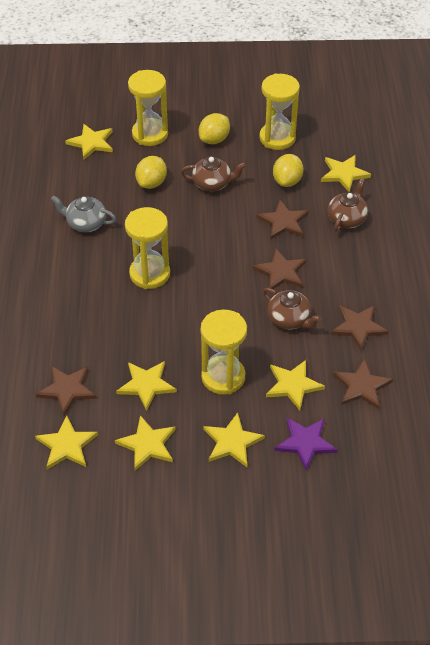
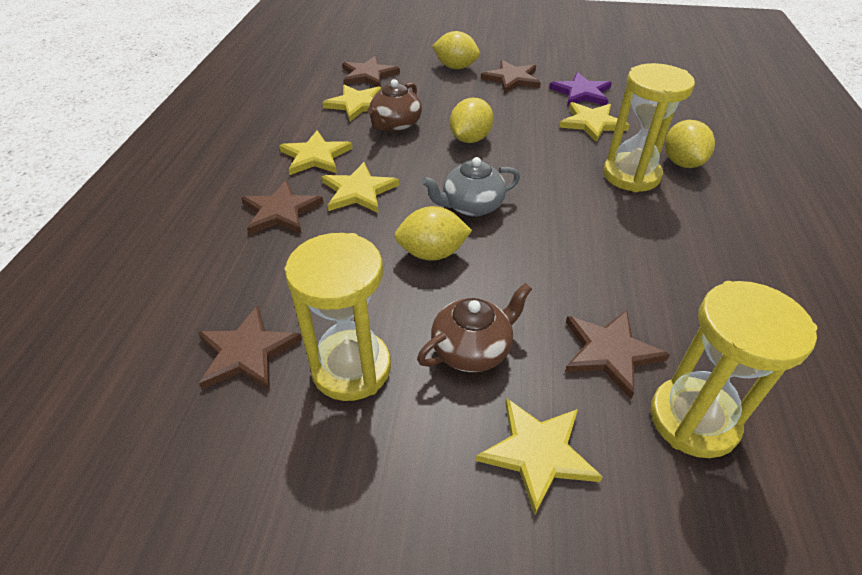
brown teapot: [181,157,246,192] [263,288,321,330] [328,178,368,232] = 3 -> [367,79,422,132] [417,283,532,372] = 2
yellow hourglass: [125,207,170,289] [128,70,168,146] [201,310,247,395] [259,73,300,150] = 4 -> [285,233,391,401] [603,63,695,192] [650,281,817,458] = 3
yellow lemon: [135,156,167,189] [199,113,230,144] [273,154,303,187] = 3 -> [394,206,472,260] [432,31,480,69] [450,97,493,143] [665,120,715,168] = 4
yellow star: [35,416,98,469] [65,124,113,160] [115,415,176,471] [116,361,177,411] [203,413,265,467] [266,360,325,411] [321,155,371,192] = 7 -> [279,130,353,175] [322,85,381,122] [322,162,399,213] [476,398,603,515] [559,102,630,142] = 5

